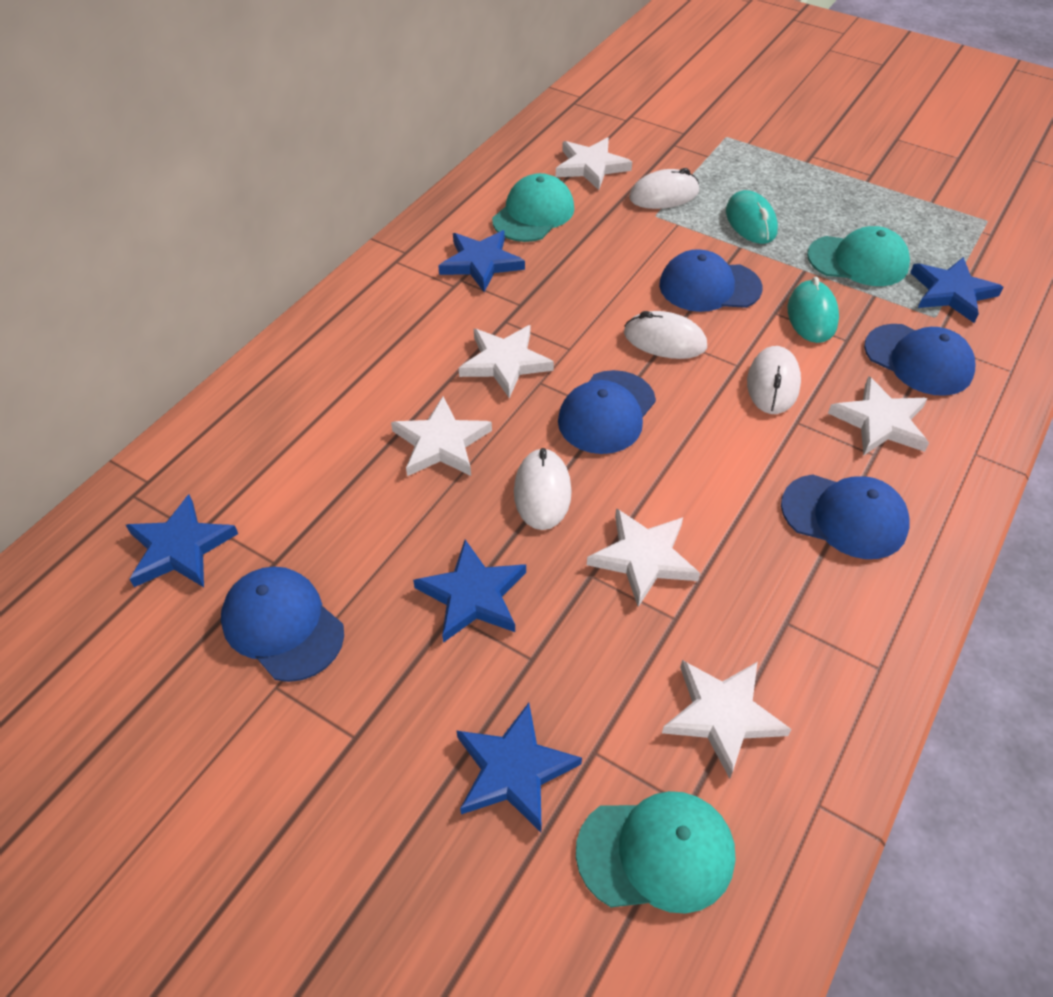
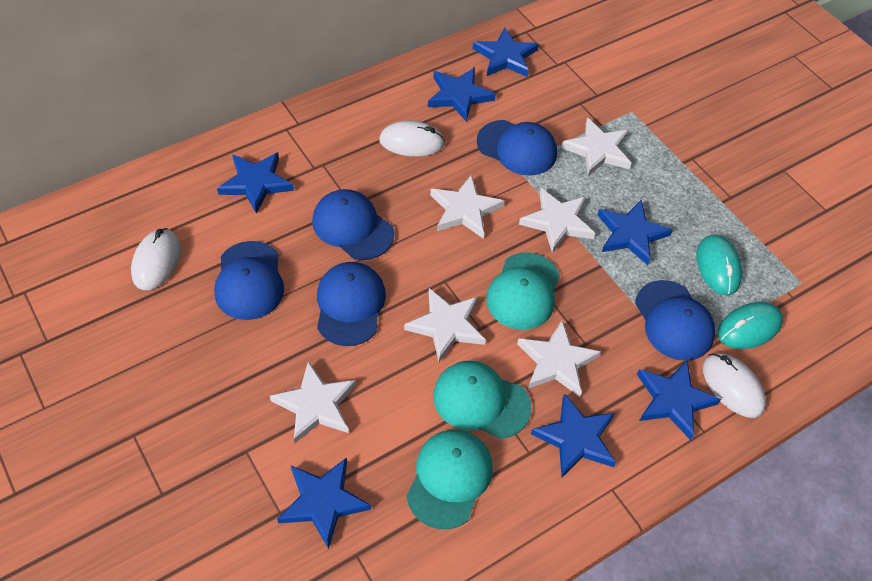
blue star: [126,494,238,587] [413,540,526,643] [438,230,525,292] [457,703,582,832] [910,257,1004,323] = 5 -> [217,152,294,214] [277,457,371,549] [428,67,496,122] [473,27,539,77] [531,393,616,477] [597,200,673,265] [637,360,721,440] = 7
white mouse: [514,448,572,530] [624,311,707,359] [629,168,699,209] [747,346,801,414] = 4 -> [131,228,181,290] [379,121,445,157] [703,353,766,418] = 3

